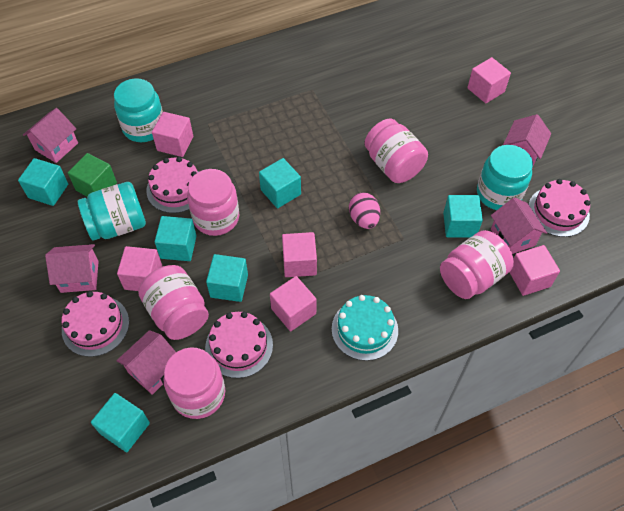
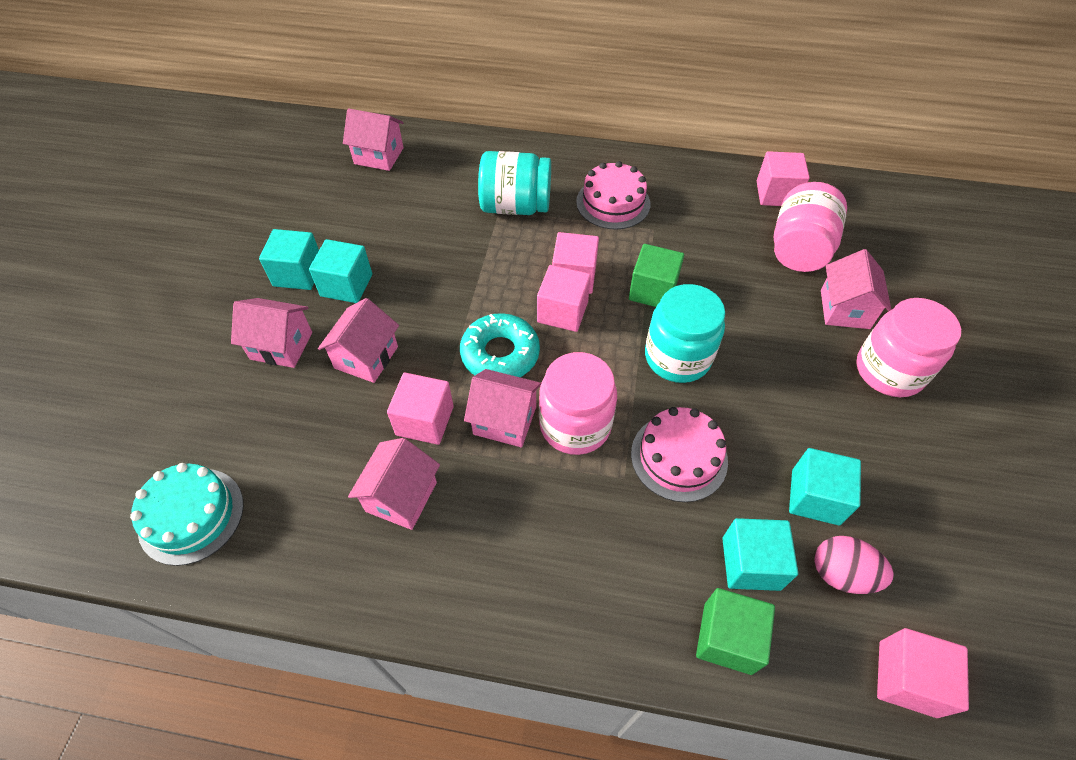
green cube: [68,153,117,196] = 1 -> [629,244,684,307] [696,588,775,675] = 2
pink cake: [62,291,129,357] [146,157,198,213] [205,312,273,378] [528,179,591,237] = 4 -> [576,161,650,230] [631,407,728,502] = 2
pink cube: [117,246,162,291] [152,112,193,157] [270,276,317,331] [282,232,317,277] [467,57,511,103] [509,245,560,296] = 6 -> [387,373,454,445] [537,265,591,332] [552,232,599,294] [757,151,810,206] [877,628,969,718] = 5
pink house: [23,108,78,163] [45,244,99,293] [116,330,176,395] [491,197,547,254] [503,114,551,168] = 5 -> [231,298,312,368] [318,298,399,383] [343,108,404,171] [348,438,440,530] [464,369,541,447] [821,249,891,329] = 6
pink jar: [138,265,209,340] [163,347,225,419] [187,169,239,236] [365,119,428,183] [440,230,514,299] = 5 -> [539,352,617,455] [774,182,847,272] [856,298,961,397] = 3
turquoise cube: [18,158,68,206] [91,393,150,452] [155,216,197,261] [206,254,248,302] [259,158,301,208] [443,195,483,238] = 6 -> [259,229,319,290] [309,239,372,303] [722,518,798,591] [789,448,861,525] = 4
turquoise donut: none = 0 -> [460,313,540,377] = 1
turquoise jar: [78,182,146,241] [114,78,163,142] [477,145,533,210] = 3 -> [478,151,551,215] [645,284,725,383] = 2

